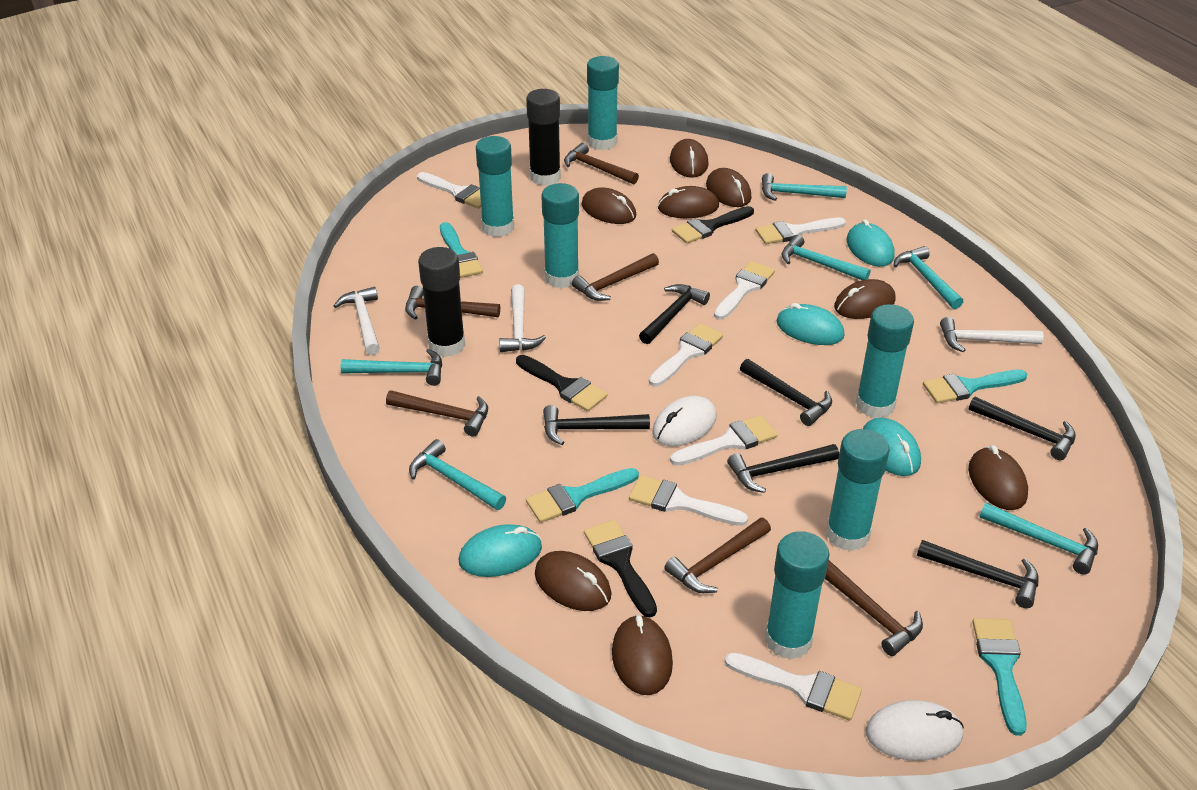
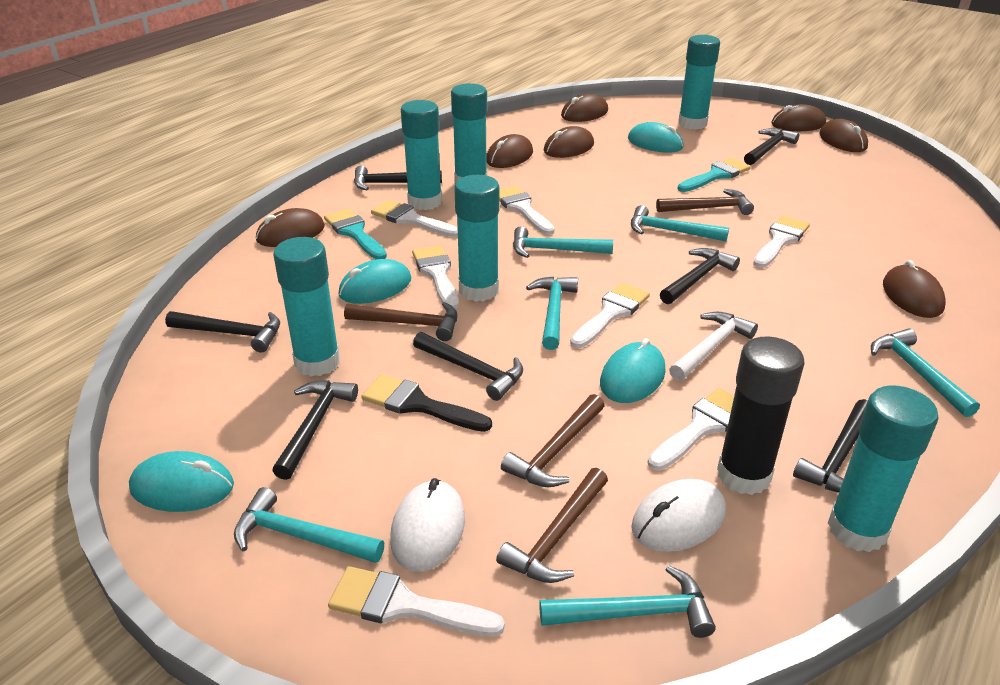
black brush: [516,355,607,412] [584,520,657,618] [672,206,754,244] = 3 -> [361,374,492,432] = 1
black glue stick: [418,247,465,357] [526,89,561,186] = 2 -> [717,336,805,495] = 1
black hammer: [543,405,650,445] [639,284,710,344] [727,444,839,493] [740,359,832,426] [917,540,1039,608] [969,396,1076,460] = 6 -> [165,311,280,353] [272,380,358,480] [354,165,442,190] [413,332,523,401] [660,248,740,304] [744,128,799,165] [793,399,868,493] = 7
brown hammer: [386,390,488,437] [405,286,500,320] [564,143,639,184] [572,253,659,301] [664,518,771,593] [825,560,923,656] = 6 -> [344,302,457,341] [496,468,608,583] [501,394,605,487] [656,189,754,215] = 4
brown mouse: [535,551,611,611] [582,188,636,224] [612,615,673,695] [658,186,719,218] [670,139,709,178] [706,168,752,207] [834,279,896,319] [968,445,1028,510] = 8 -> [256,208,325,247] [486,134,533,168] [544,126,594,158] [561,94,608,122] [771,104,826,131] [819,119,868,152] [883,260,946,318] = 7
turquoise brush: [440,222,483,278] [526,468,639,523] [923,370,1027,403] [972,618,1027,736] = 4 -> [324,209,387,259] [677,158,751,192] = 2
white hammer: [334,287,380,355] [499,284,546,352] [940,317,1044,352] = 3 -> [669,312,758,381] = 1

